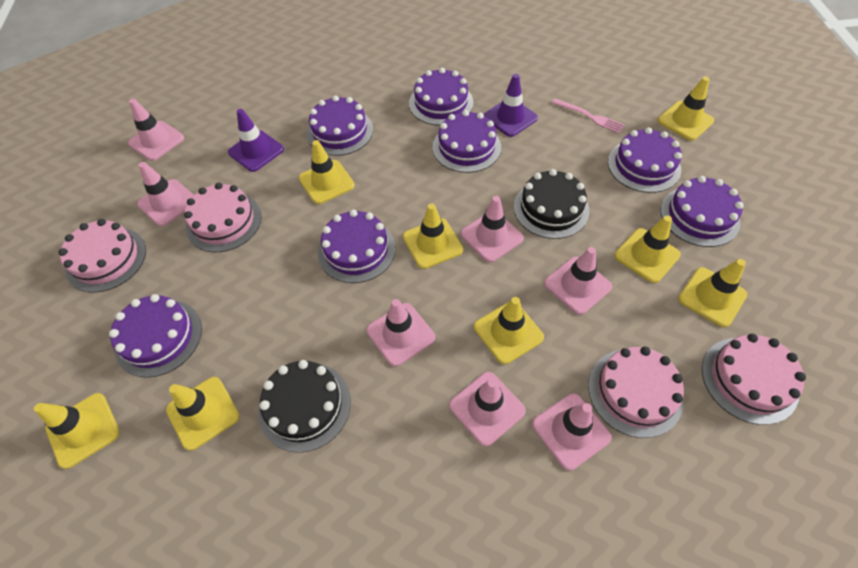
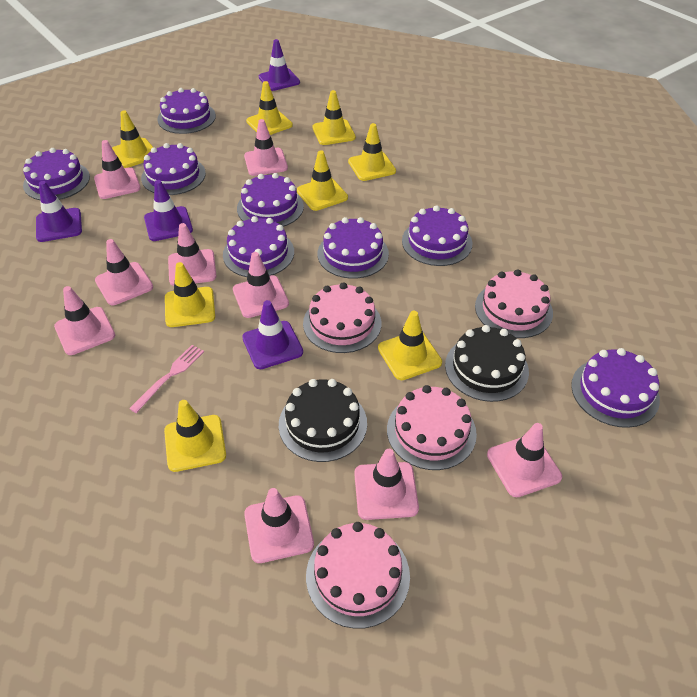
pink traffic cone: [128,99,184,161] [137,162,194,226] [366,299,435,366] [449,372,526,446] [461,196,524,262] [532,393,612,470] [544,247,612,315] = 7 -> [54,286,115,355] [94,140,140,199] [95,239,153,305] [168,223,216,286] [233,252,289,318] [244,119,288,176] [244,488,314,563] [354,449,419,520] [487,423,562,497] = 9
purple cake: [109,294,202,378] [307,95,373,156] [318,210,395,283] [409,68,473,126] [433,110,501,173] [608,127,682,193] [661,176,744,247] = 7 -> [23,148,90,200] [141,143,206,195] [157,88,216,134] [223,216,294,277] [237,173,304,227] [318,217,389,279] [402,205,472,266] [571,348,660,428] = 8
purple traffic cone: [228,109,284,172] [484,74,538,137] = 2 -> [36,181,82,242] [144,180,193,241] [242,300,303,369] [259,39,300,91] = 4

